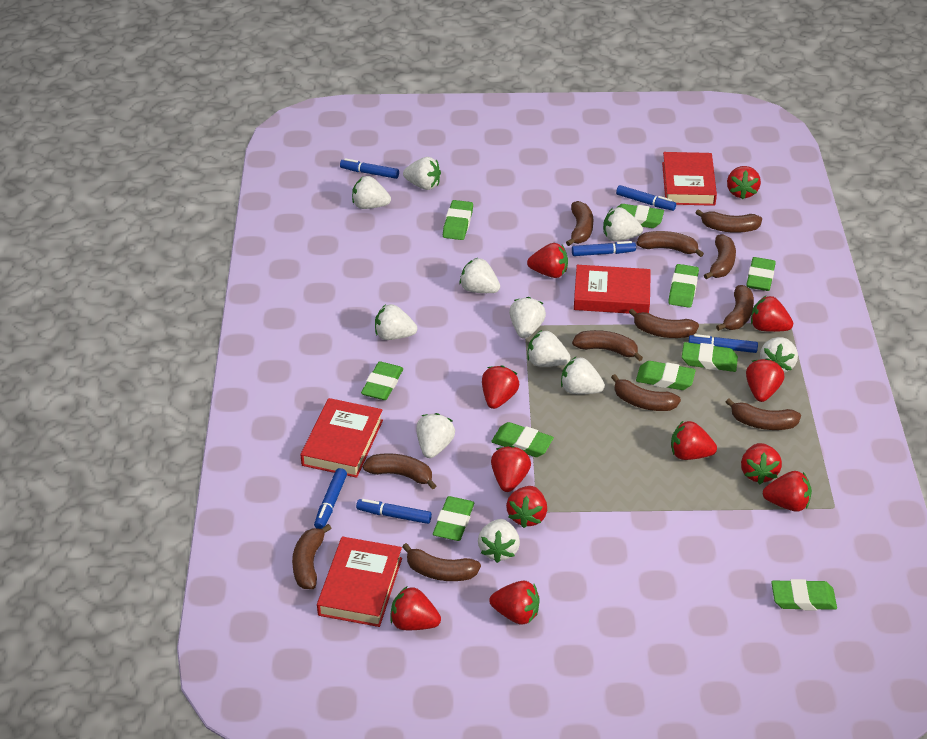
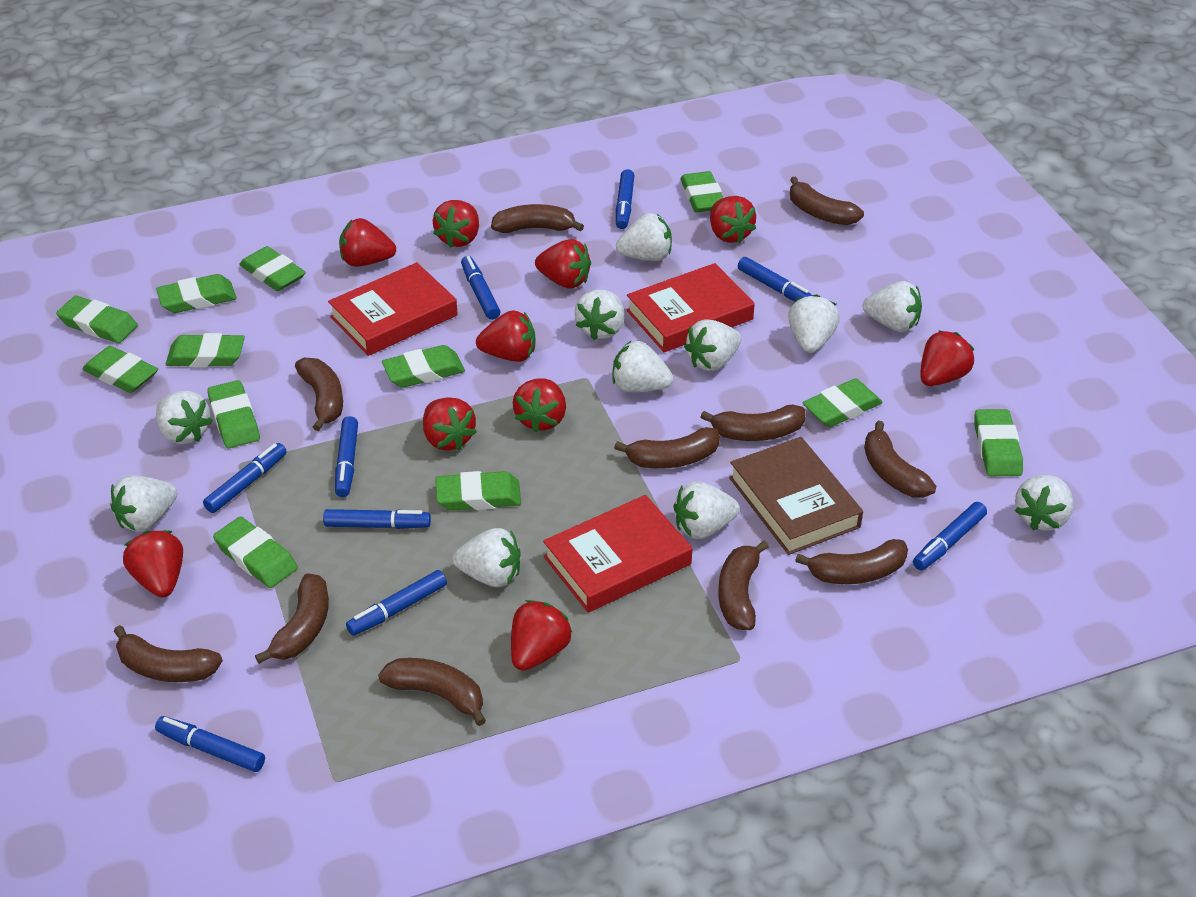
blue marker: [314,468,347,529] [340,158,399,179] [356,499,432,524] [572,241,636,256] [616,185,676,211] [688,334,758,353] = 6 -> [155,716,265,772] [203,443,287,513] [323,509,431,529] [335,416,358,497] [346,570,447,636] [461,256,501,320] [616,169,634,229] [738,257,813,302] [913,502,987,570] = 9
brown banana: [292,524,332,589] [363,453,437,490] [402,543,481,581] [566,201,593,246] [572,330,643,361] [611,374,681,411] [629,309,699,338] [636,231,704,257] [695,209,762,233] [704,234,736,279] [716,285,754,331] [726,398,801,430] = 12 -> [114,625,223,682] [255,573,329,664] [295,358,343,431] [378,658,486,726] [491,204,584,233] [614,427,720,469] [701,405,805,441] [718,540,769,630] [790,177,864,225] [795,539,908,584] [864,421,936,498] = 11
brown book: none = 0 -> [729,437,863,555] = 1
green eraser: [361,362,403,400] [433,496,474,541] [443,200,473,240] [491,422,554,457] [616,204,664,228] [636,361,696,390] [668,264,699,308] [682,342,738,372] [746,257,776,291] [771,579,837,610] = 10 -> [56,296,138,343] [82,346,158,393] [156,274,237,313] [166,333,245,367] [207,380,260,448] [213,516,298,588] [239,246,306,291] [382,345,465,388] [435,471,521,511] [680,171,723,212] [803,378,883,427] [974,409,1023,476] = 12
red book: [301,398,383,478] [317,536,402,627] [574,265,651,314] [662,152,717,206] = 4 -> [328,262,458,356] [543,495,692,613] [627,263,755,352] = 3
red strawberry: [390,587,441,630] [482,365,519,409] [489,581,540,625] [491,446,531,492] [506,486,547,528] [527,243,568,278] [671,421,717,460] [727,166,761,200] [741,443,782,484] [746,358,784,402] [751,295,793,332] [763,471,812,512] = 12 -> [123,530,183,597] [339,218,396,267] [423,397,477,451] [433,200,479,248] [476,310,536,362] [511,600,573,671] [513,378,566,432] [535,239,591,289] [710,196,756,243] [920,330,974,386] = 10

